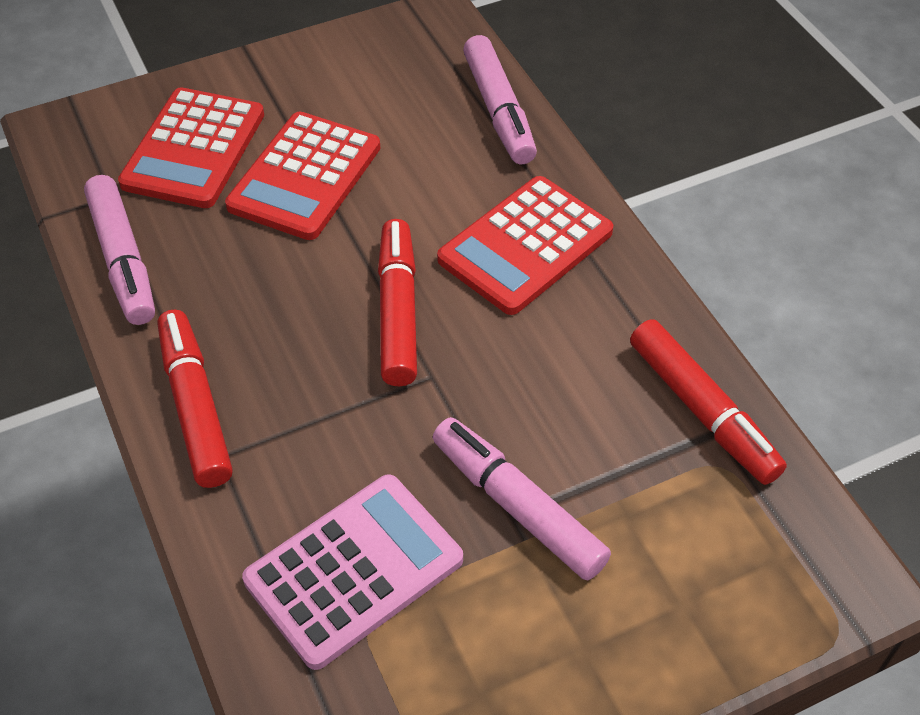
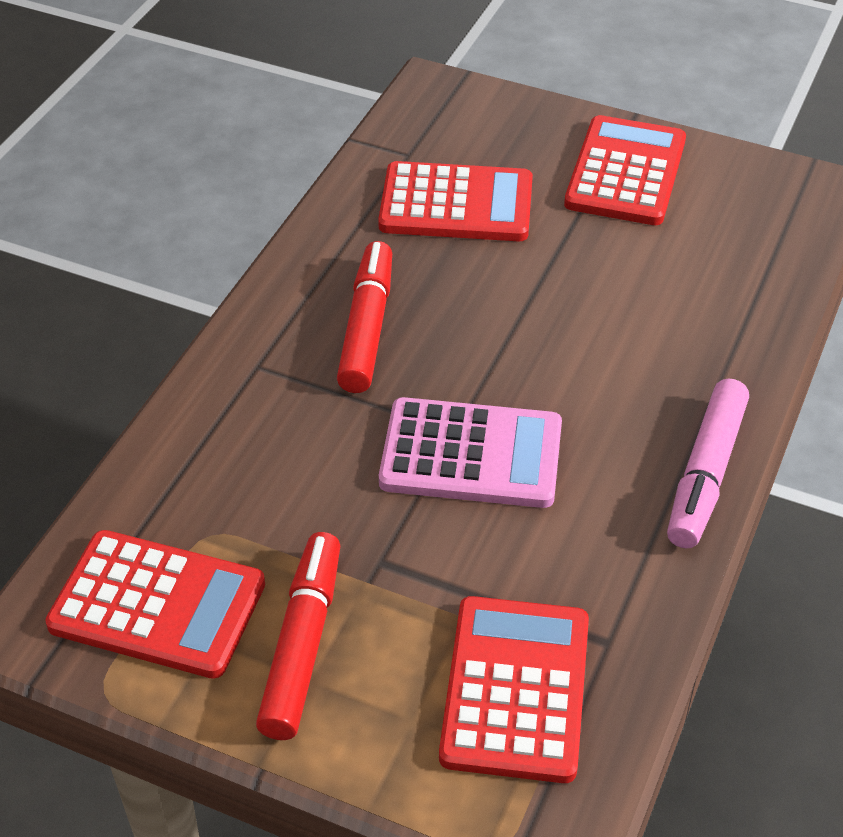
pink marker: [84,175,155,325] [433,417,611,580] [463,35,537,164] = 3 -> [667,378,749,549] = 1
red calculator: [118,87,264,208] [225,111,380,240] [437,176,613,315] = 3 -> [45,530,265,679] [378,161,533,241] [439,596,589,783] [564,115,686,225] = 4
red marker: [158,309,233,488] [378,219,417,386] [630,319,787,485] = 3 -> [256,532,340,740] [337,241,392,393] = 2

